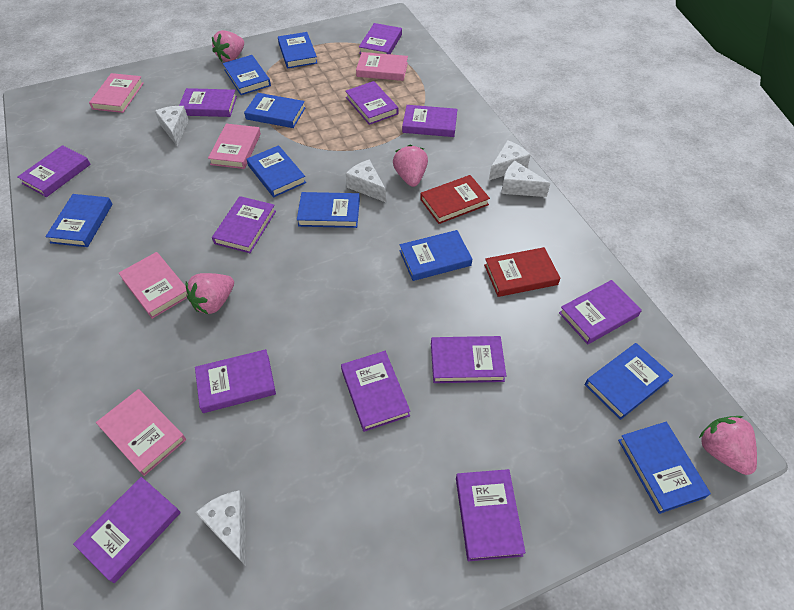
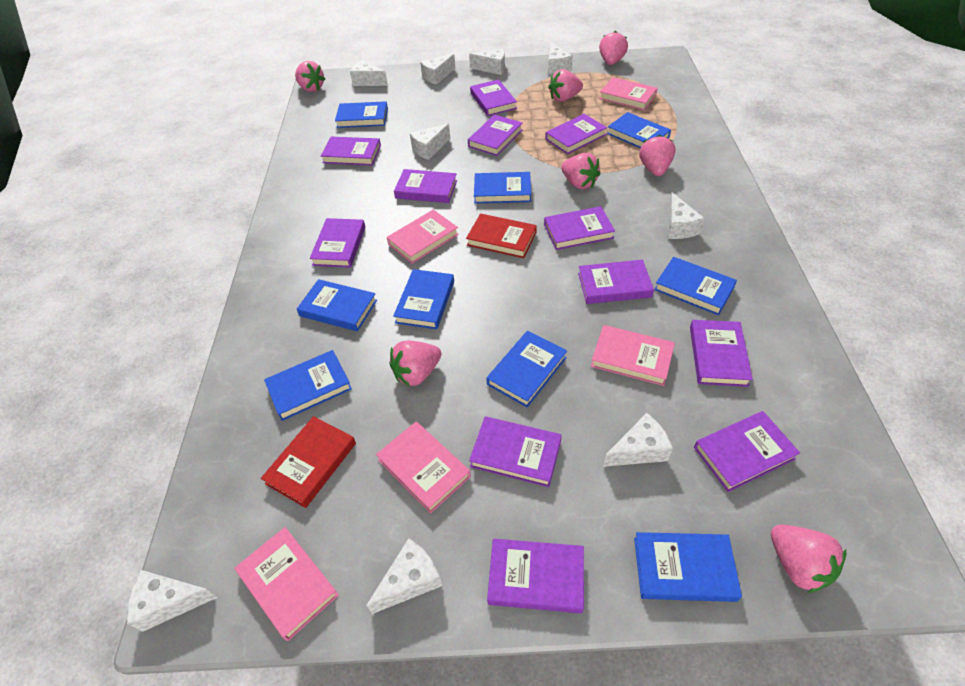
pink strawberry: [186,273,234,314] [212,30,244,62] [393,145,428,187] [699,416,757,475] = 4 -> [295,61,325,92] [389,341,441,386] [548,69,583,102] [561,153,600,189] [599,31,628,65] [639,135,675,176] [771,525,846,593] = 7
white cheese: [155,106,189,146] [195,490,246,566] [346,159,386,202] [489,140,530,180] [501,161,551,197] = 5 -> [127,570,217,632] [350,60,388,86] [366,538,443,614] [410,124,450,160] [420,54,456,85] [469,49,505,75] [548,43,573,74] [603,413,673,467] [668,192,705,239] = 9

